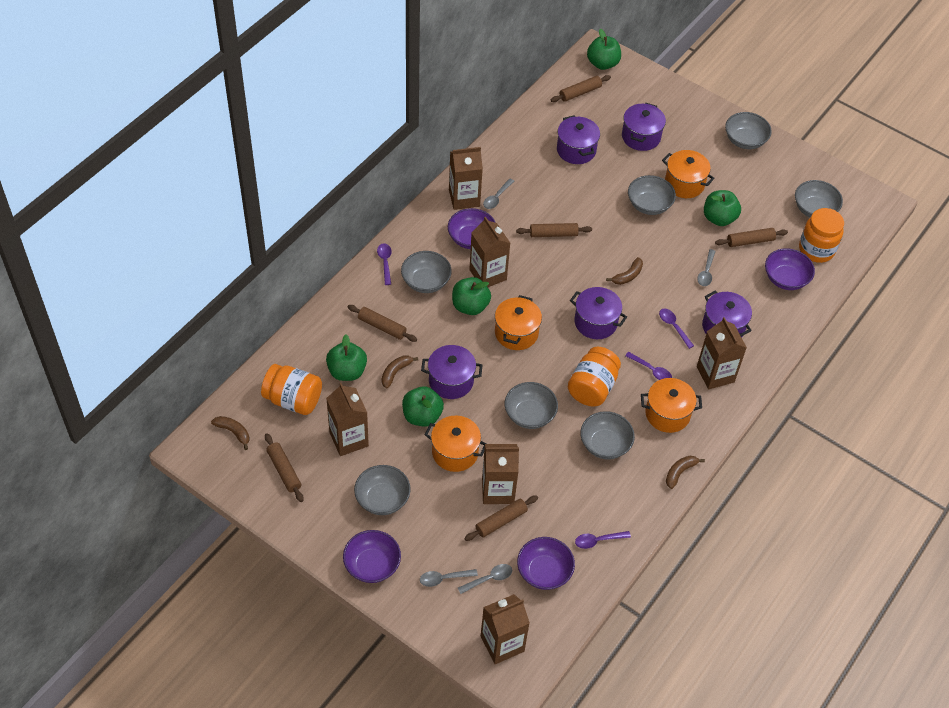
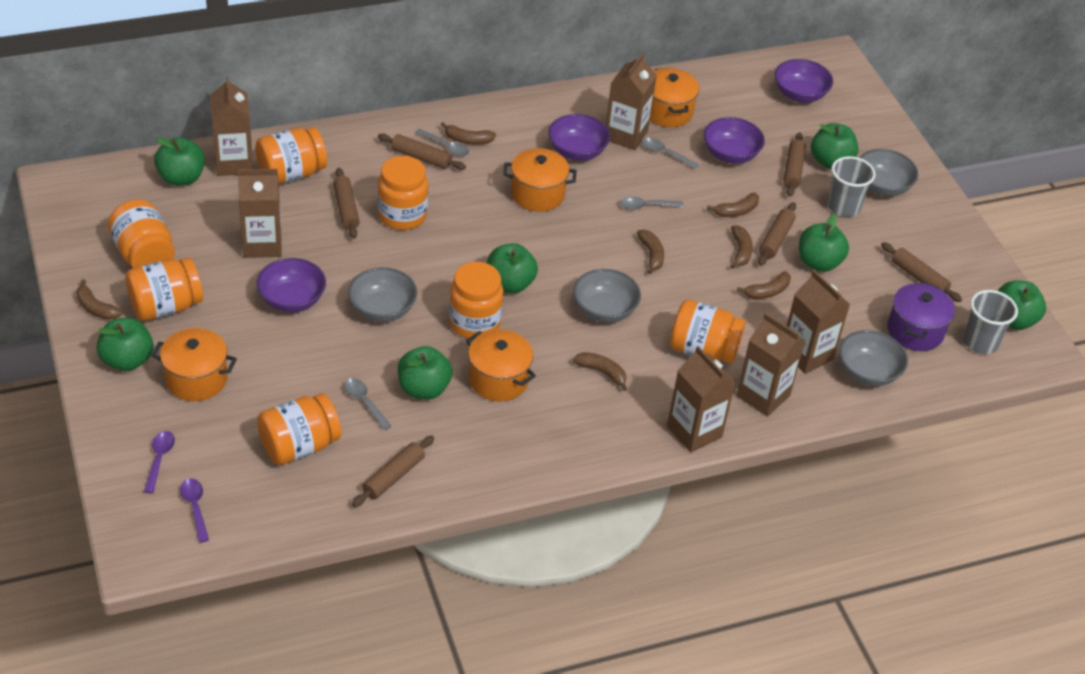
brown banana: [211,416,249,450] [382,355,418,388] [606,257,643,285] [666,456,705,489] = 4 -> [76,279,122,320] [441,122,496,145] [573,352,627,391] [637,230,664,274] [707,193,759,217] [730,225,753,269] [737,271,791,299] = 7
green apple: [326,334,367,381] [402,386,444,427] [452,277,491,315] [587,29,621,70] [704,190,741,226] = 5 -> [96,318,153,371] [154,137,205,186] [398,346,453,400] [487,243,538,294] [799,214,849,272] [811,123,858,169] [998,280,1046,330] = 7
grey bowl: [354,465,411,515] [401,251,452,293] [505,382,558,429] [580,411,635,459] [628,175,676,215] [725,112,772,149] [795,180,843,217] = 7 -> [348,267,417,322] [573,269,641,323] [839,330,908,386] [859,149,918,196] = 4
grey cup: none = 0 -> [828,156,876,217] [963,290,1018,354] = 2
orange jar: [261,364,322,415] [568,347,621,406] [799,208,844,263] = 3 -> [108,199,175,269] [125,257,203,321] [255,127,327,184] [257,393,341,465] [377,156,429,230] [449,262,503,338] [670,300,746,364] = 7
purple pot: [421,345,483,399] [557,115,600,164] [570,287,627,339] [622,103,666,151] [702,290,752,338] = 5 -> [887,282,955,351] = 1
purple spoon: [377,243,392,285] [575,531,631,549] [625,352,672,380] [659,309,694,349] = 4 -> [144,431,175,493] [180,478,209,543] = 2

